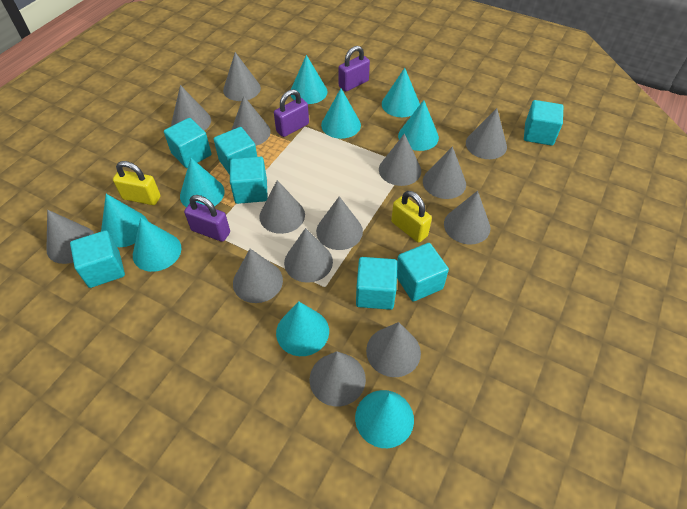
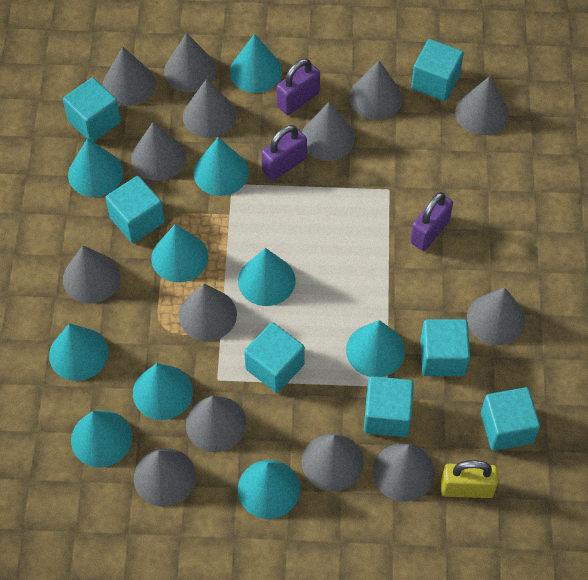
turquoise cone: [101,194,148,247] [133,217,181,272] [180,158,224,207] [276,301,329,356] [291,55,328,104] [321,88,361,139] [355,390,414,448] [382,68,420,117] [398,100,439,151] = 9 -> [49,323,108,381] [68,138,123,197] [71,411,132,468] [133,363,193,420] [151,224,209,282] [194,137,249,196] [230,34,282,93] [238,248,296,306] [238,460,300,519] [346,320,405,377] = 10
yellow padlock: [113,161,161,205] [391,191,432,243] = 2 -> [441,460,498,498] = 1

